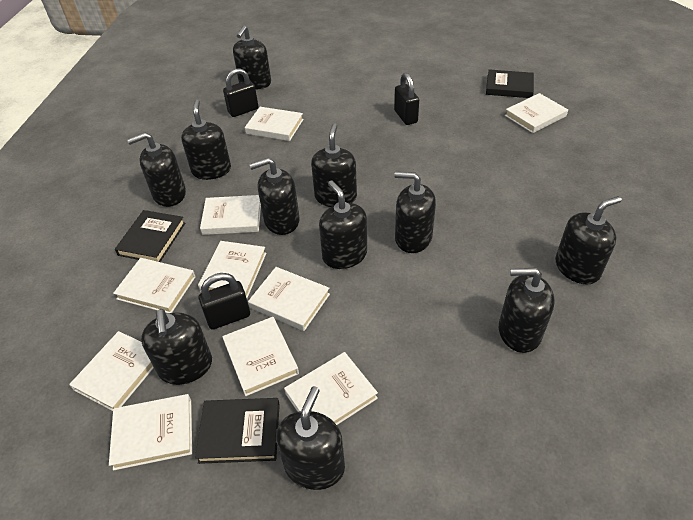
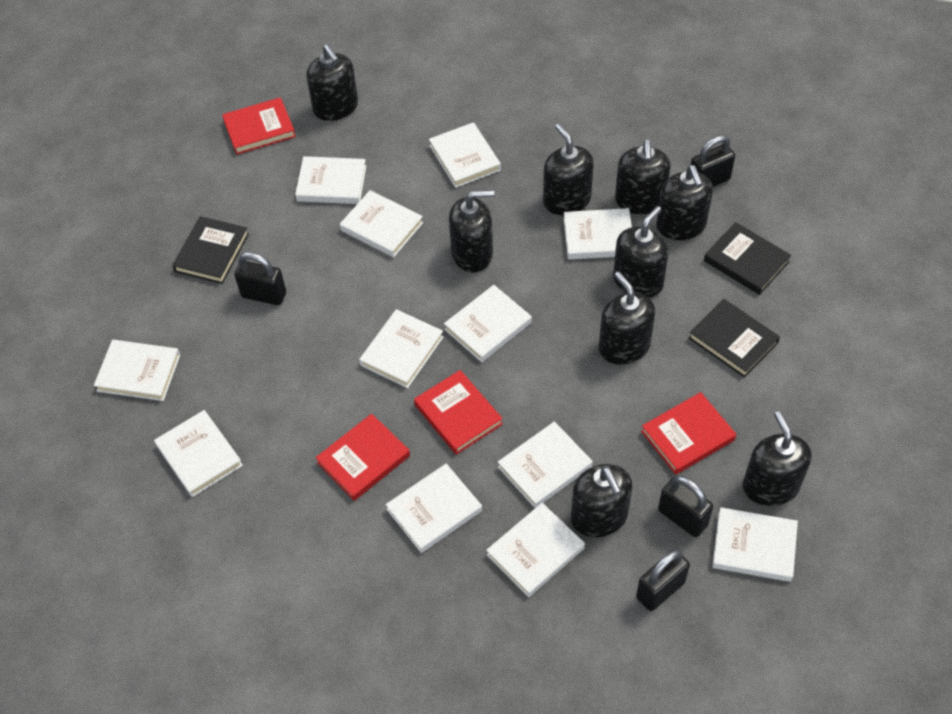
black padlock: [199,273,250,330] [223,68,258,117] [394,73,419,125] = 3 -> [234,252,286,305] [636,550,690,611] [658,476,713,537] [691,135,735,187] = 4
black soap dispenser: [127,132,186,207] [141,309,212,385] [181,100,231,180] [233,25,271,90] [249,158,299,235] [276,386,345,490] [311,123,357,207] [319,181,367,269] [394,172,436,253] [499,267,555,353] [555,196,622,284] = 11 -> [306,44,358,121] [449,190,494,272] [543,124,594,215] [571,464,632,537] [599,272,655,365] [613,206,669,298] [615,140,671,214] [656,165,713,240] [743,411,811,506] = 9
red book: none = 0 -> [222,97,296,155] [316,414,410,501] [414,370,503,455] [641,392,736,475] = 4
white book: [69,331,154,411] [109,394,192,471] [113,258,195,313] [198,241,266,298] [200,195,261,235] [222,317,299,396] [245,107,303,141] [248,267,330,331] [284,352,378,425] [505,93,568,133] = 10 -> [94,340,180,401] [154,410,243,497] [295,156,366,204] [340,190,423,257] [359,309,443,388] [386,464,482,553] [429,122,501,188] [444,285,532,362] [486,503,585,597] [498,421,592,508] [564,208,632,260] [712,507,798,582] = 12

